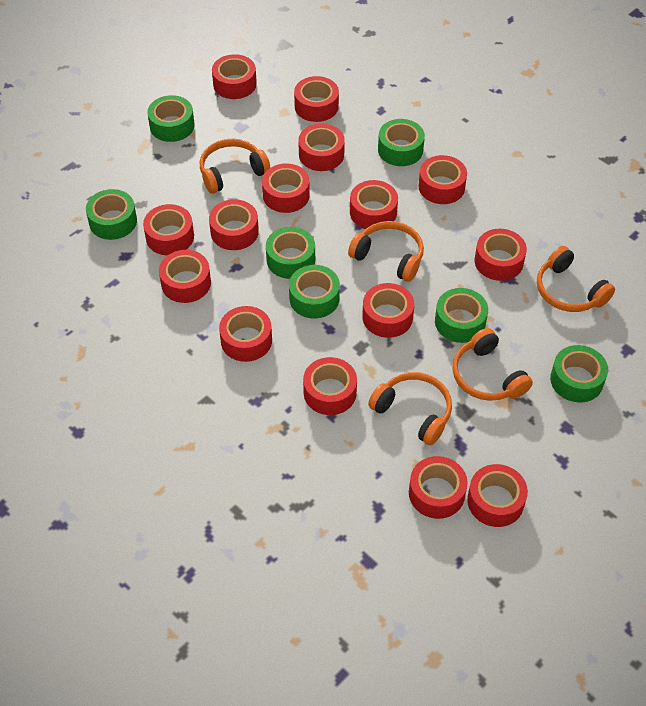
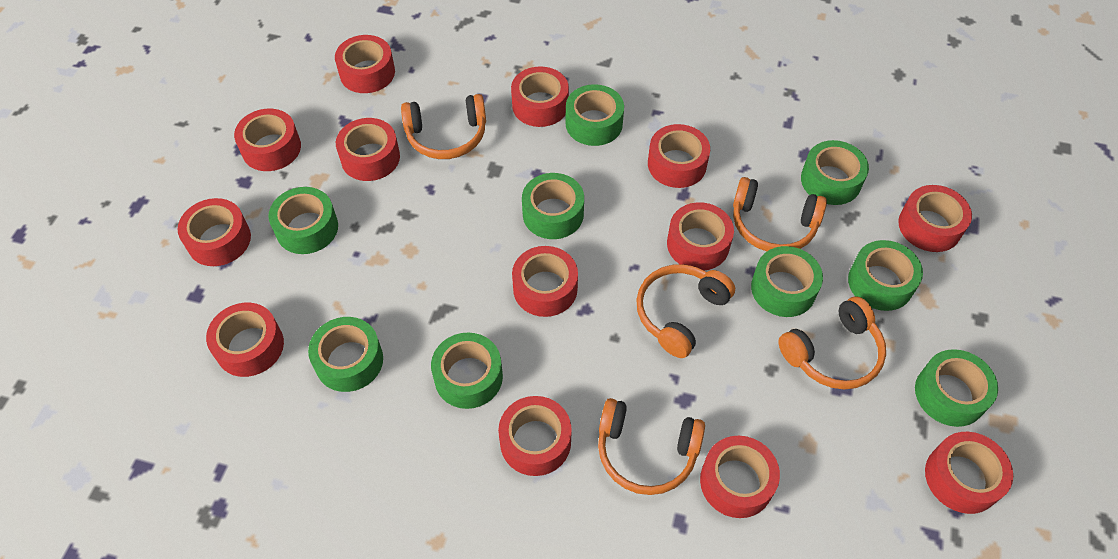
green tape: [86,189,137,240] [147,95,195,142] [266,227,315,279] [289,265,340,319] [378,119,425,166] [435,288,488,343] [550,345,608,402] = 7 -> [268,187,338,254] [308,317,383,392] [431,333,503,409] [522,173,584,239] [566,84,624,146] [751,246,823,317] [801,140,869,205] [848,240,923,311] [915,349,998,427] = 9
red tape: [143,204,194,255] [159,250,211,303] [209,199,259,250] [212,54,257,99] [219,306,272,362] [262,163,310,213] [294,76,339,122] [298,123,345,171] [303,357,357,415] [350,180,398,229] [362,283,414,338] [409,456,468,519] [419,155,467,204] [467,464,528,527] [475,229,527,281] = 15 -> [177,198,251,266] [206,303,284,377] [234,109,301,171] [335,35,395,93] [336,118,400,181] [498,396,572,476] [511,66,569,127] [512,246,578,317] [648,124,710,188] [667,202,734,271] [700,436,780,518] [898,185,972,252] [925,432,1013,514] = 13

